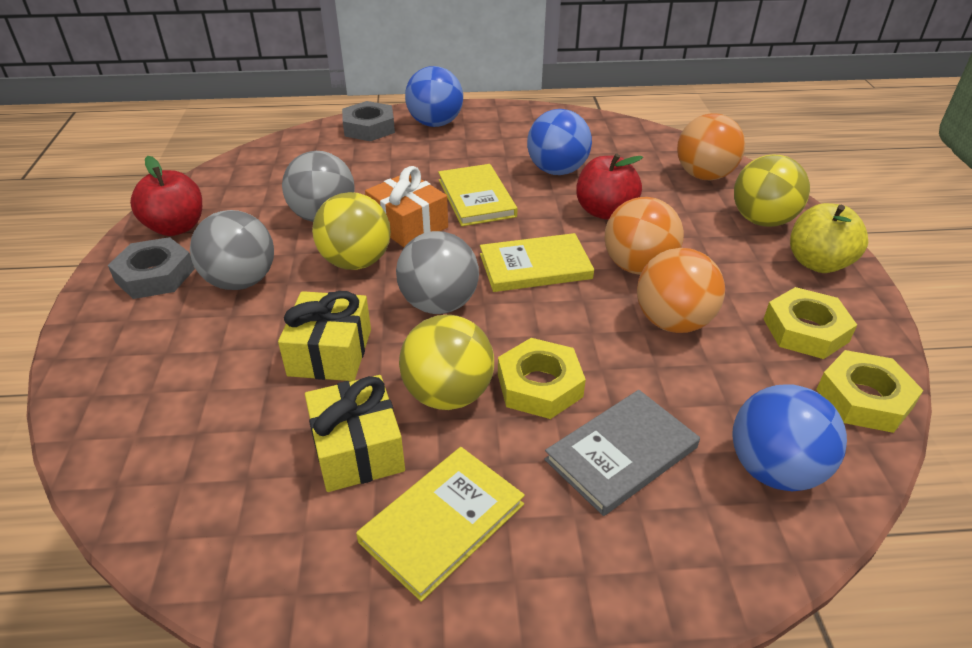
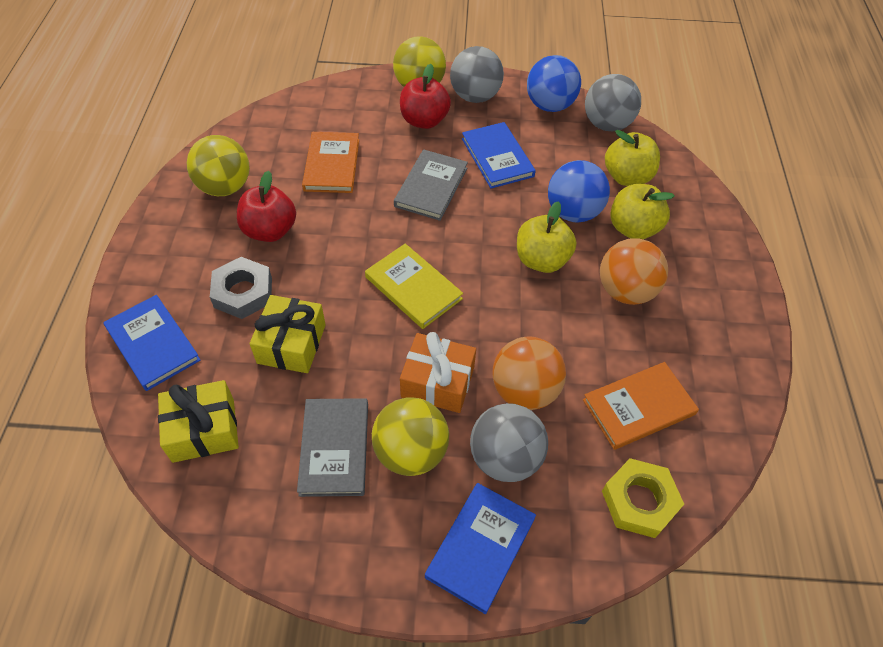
blue ball: [405,66,463,127] [527,109,592,175] [732,384,847,491] = 3 -> [527,55,581,112] [548,160,610,222] = 2
blue book: none = 0 -> [103,295,201,391] [425,483,536,614] [462,122,536,189] = 3
grey book: [544,390,700,516] = 1 -> [297,398,368,497] [394,149,468,221] = 2
grey nut: [108,237,195,299] [342,101,395,141] = 2 -> [210,257,272,319] = 1
orange ball: [605,197,684,275] [637,248,725,333] [677,113,745,180] = 3 -> [492,337,566,410] [600,238,668,305] = 2
orange book: none = 0 -> [302,132,359,193] [583,362,699,450] = 2
yellow apple: [790,203,868,273] = 1 -> [517,201,576,273] [605,130,660,186] [610,184,675,239] = 3
yellow book: [356,447,525,602] [438,164,517,226] [480,233,594,292] = 3 -> [365,243,463,329] = 1
yellow nut: [498,338,586,419] [764,287,857,359] [816,350,924,433] = 3 -> [602,458,684,538] = 1

